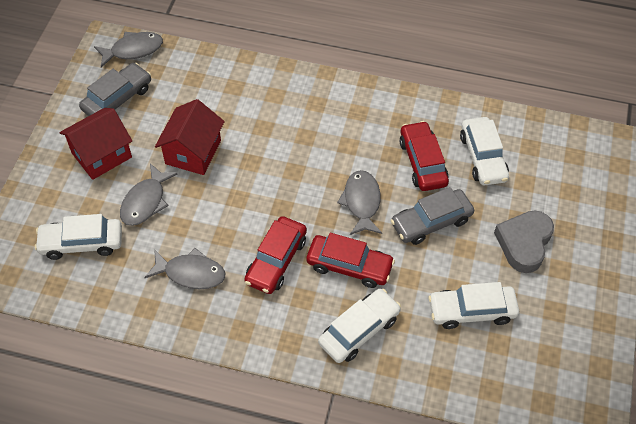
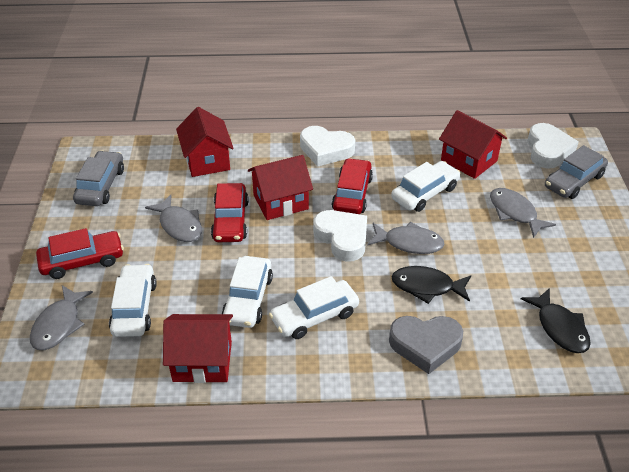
black fish: none = 0 -> [392,266,471,304] [521,288,591,353] = 2
red house: [60,108,132,180] [155,99,225,175] = 2 -> [163,314,233,383] [176,107,234,177] [248,155,313,220] [439,110,507,179] = 4
white heart: none = 0 -> [300,126,355,167] [314,210,367,262] [527,123,579,169] = 3

